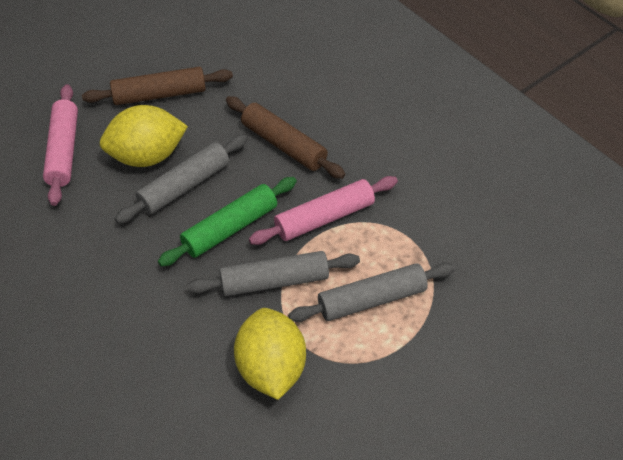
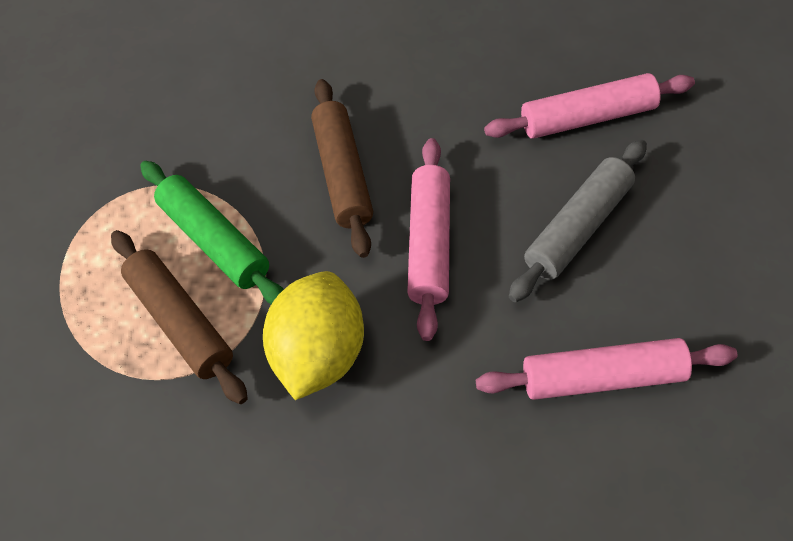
grey rolling pin: [115,135,247,224] [187,251,360,296] [288,263,455,322] = 3 -> [509,140,647,302] = 1
pink rolling pin: [43,84,78,206] [249,176,398,245] = 2 -> [407,138,450,341] [476,338,737,400] [484,73,695,139] = 3
yellow lemon: [100,105,188,167] [234,308,306,400] = 2 -> [263,271,364,400] = 1

